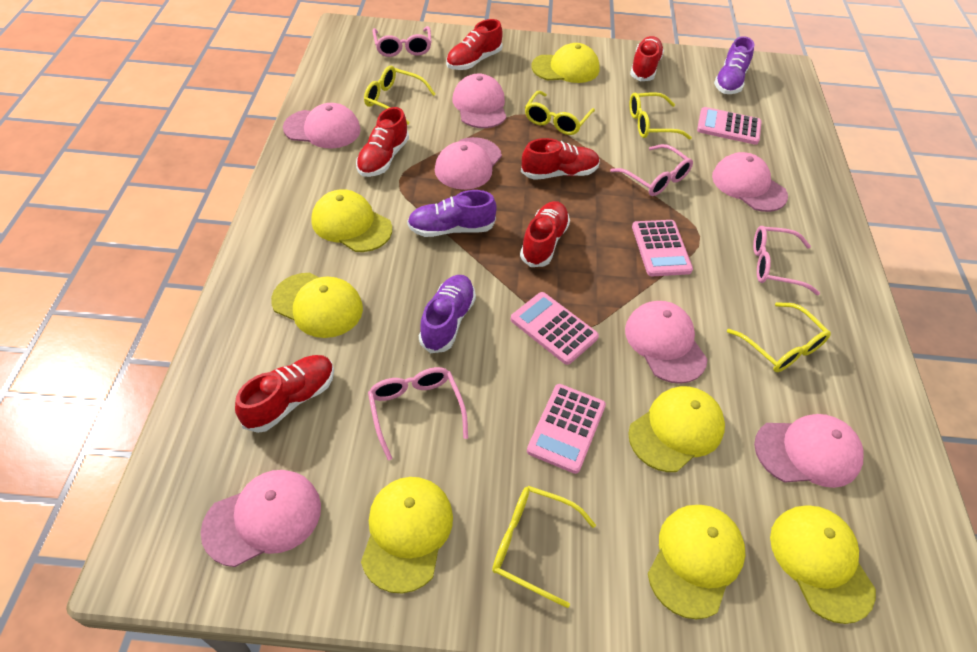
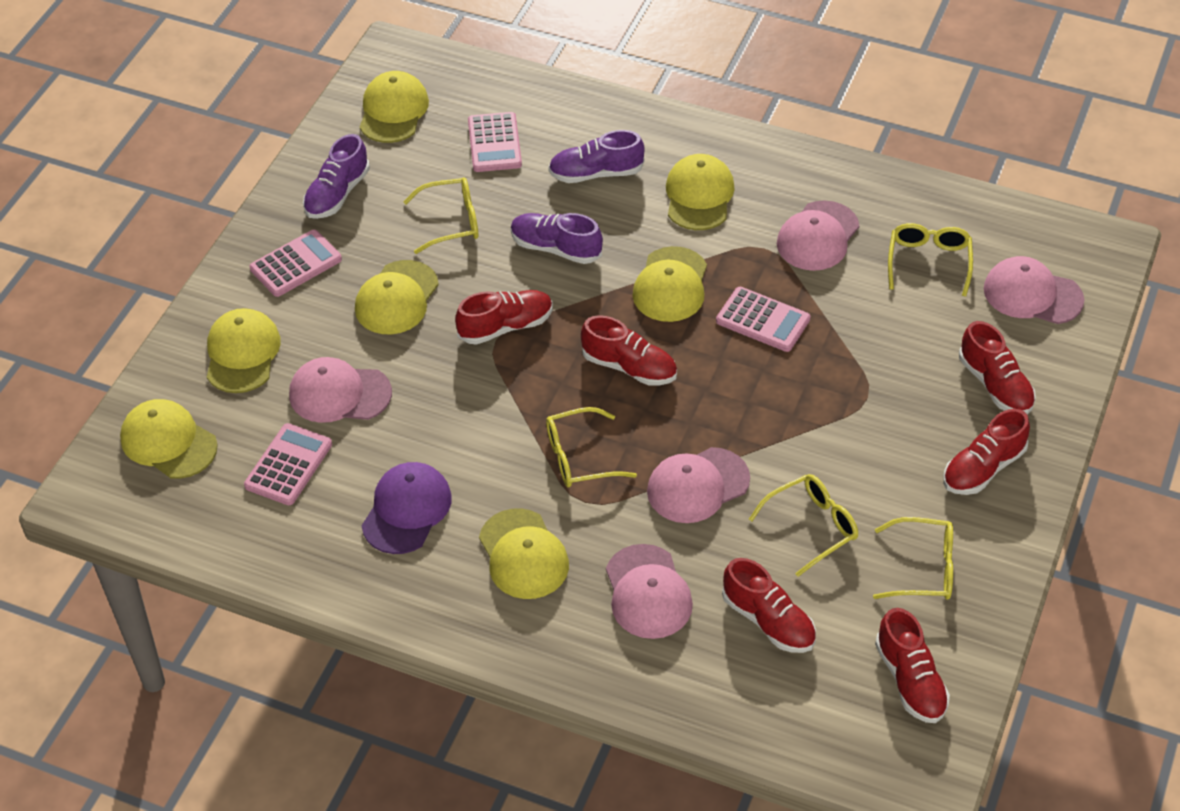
pink cap: [201,470,321,567] [283,103,361,149] [435,137,502,190] [453,73,506,128] [625,301,707,384] [712,152,788,212] [754,414,864,488] = 7 -> [289,357,392,423] [606,544,693,639] [647,447,750,523] [777,200,859,271] [984,256,1084,324] = 5
pink glasses: [368,367,468,460] [372,26,432,57] [610,144,693,196] [753,226,820,295] = 4 -> none = 0
purple cap: none = 0 -> [362,462,452,554] = 1

